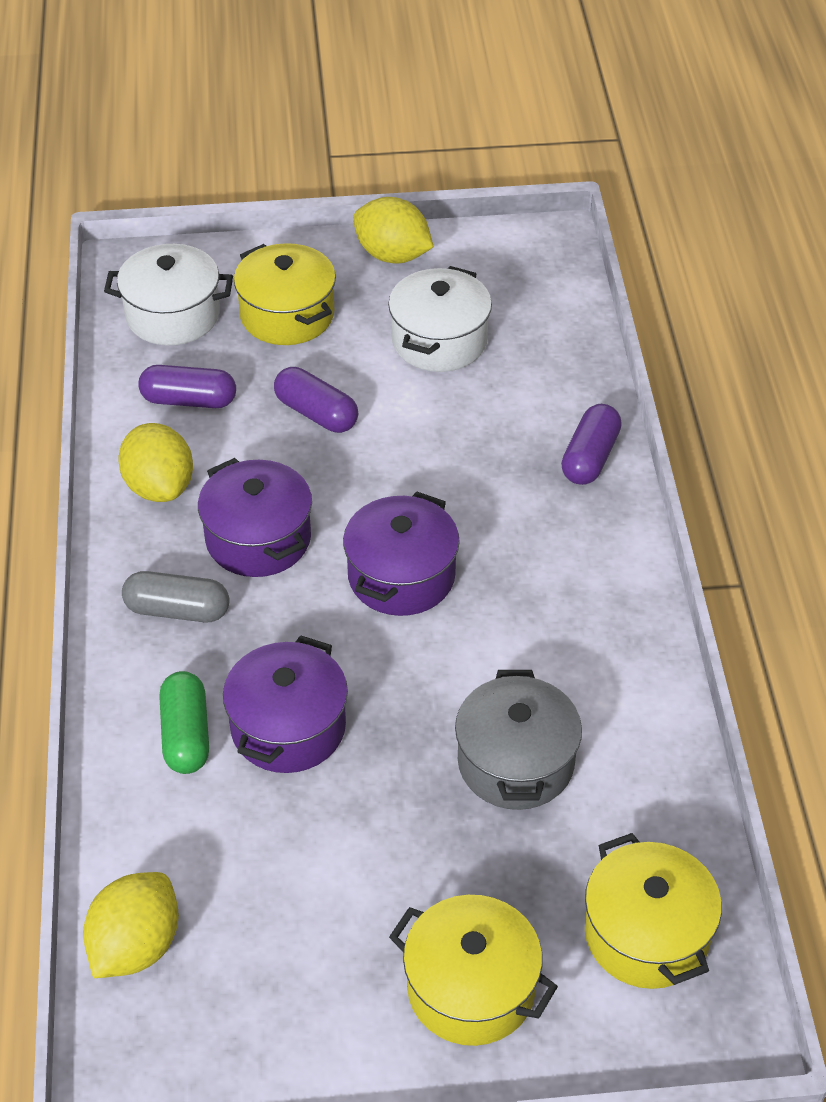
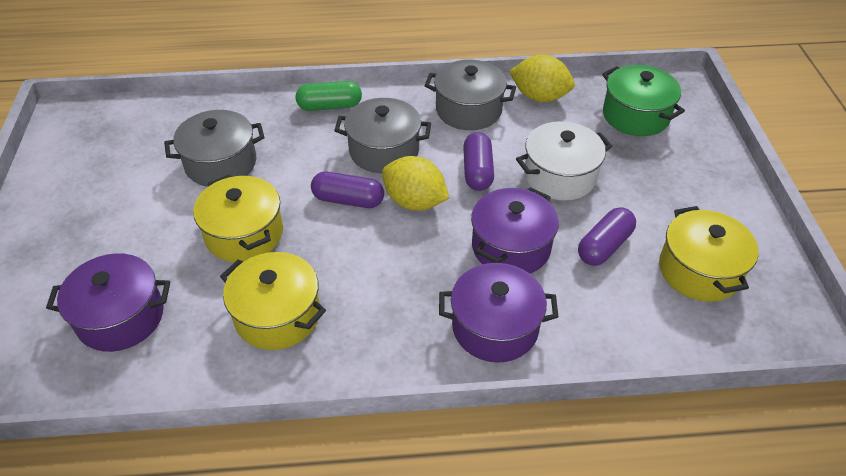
green pot: none = 0 -> [602,65,685,136] = 1
grey capsule: [122,571,230,623] = 1 -> none = 0
grey pot: [455,670,582,810] = 1 -> [164,110,264,187] [334,98,431,173] [424,60,516,130] = 3
white pot: [104,244,233,345] [388,266,492,372] = 2 -> [516,121,612,201] = 1
yellow lemon: [83,872,179,978] [118,423,193,502] [353,197,434,263] = 3 -> [382,156,449,211] [509,55,575,102] = 2

